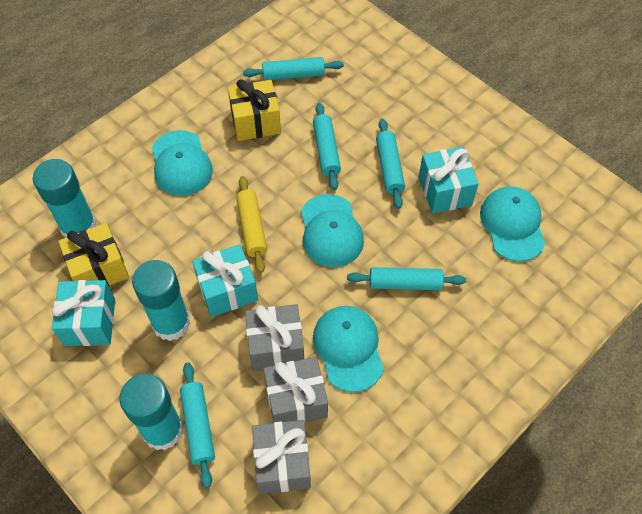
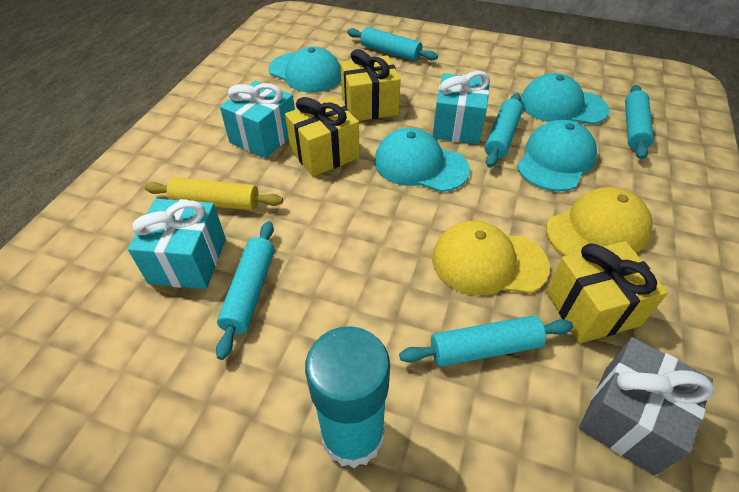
grey gift: [245,304,304,371] [252,420,311,494] [263,357,328,423] = 3 -> [579,337,714,475] = 1
turquoise glue stick: [33,159,97,238] [119,374,184,450] [132,260,191,341] = 3 -> [305,326,390,468] = 1
yellow cap: none = 0 -> [432,221,550,295] [546,187,653,256] = 2
yellow gift: [59,223,129,286] [228,79,281,141] = 2 -> [285,97,360,177] [340,49,401,121] [546,241,668,343] = 3

